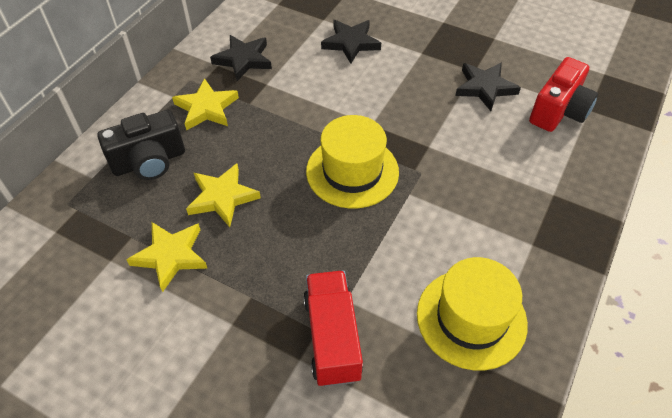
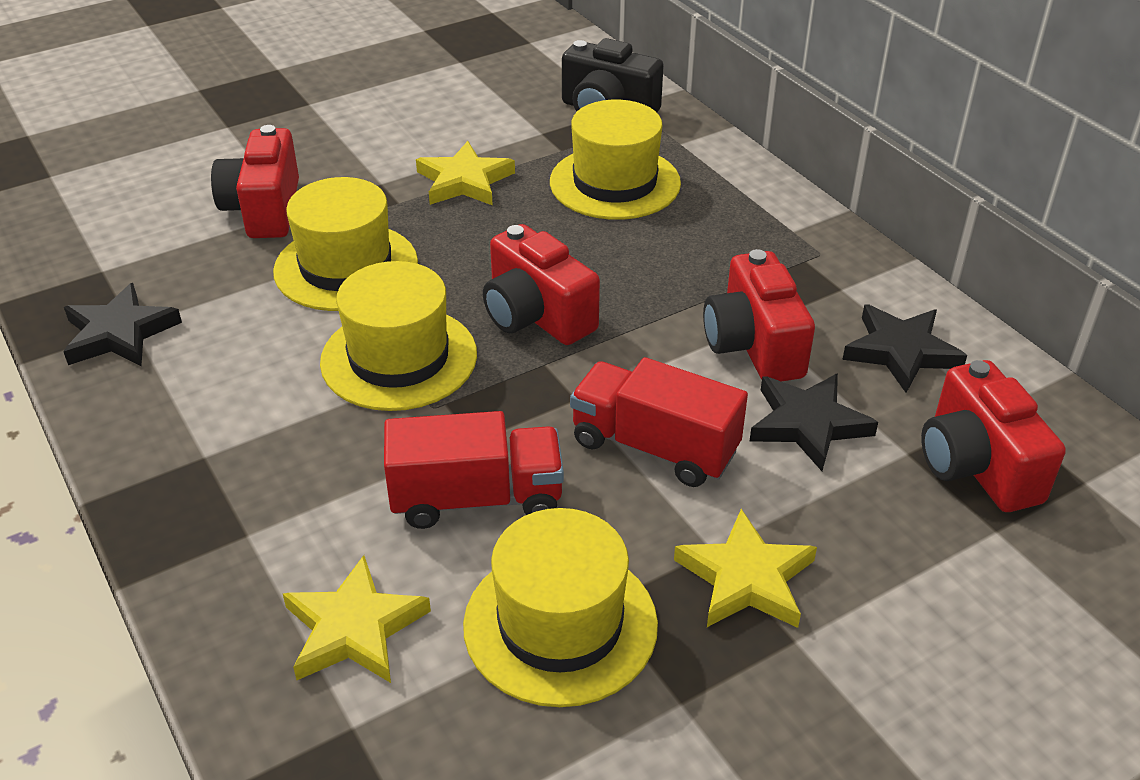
red camera: [529,57,598,132] = 1 -> [211,125,299,238] [483,224,600,345] [703,249,815,382] [921,360,1066,512] = 4
red truck: [303,271,363,387] = 1 -> [384,411,564,529] [570,357,748,487] = 2
yellow hat: [306,115,399,208] [417,257,528,370] = 2 -> [273,177,418,311] [320,261,477,411] [463,508,658,707] [550,100,681,220] = 4

